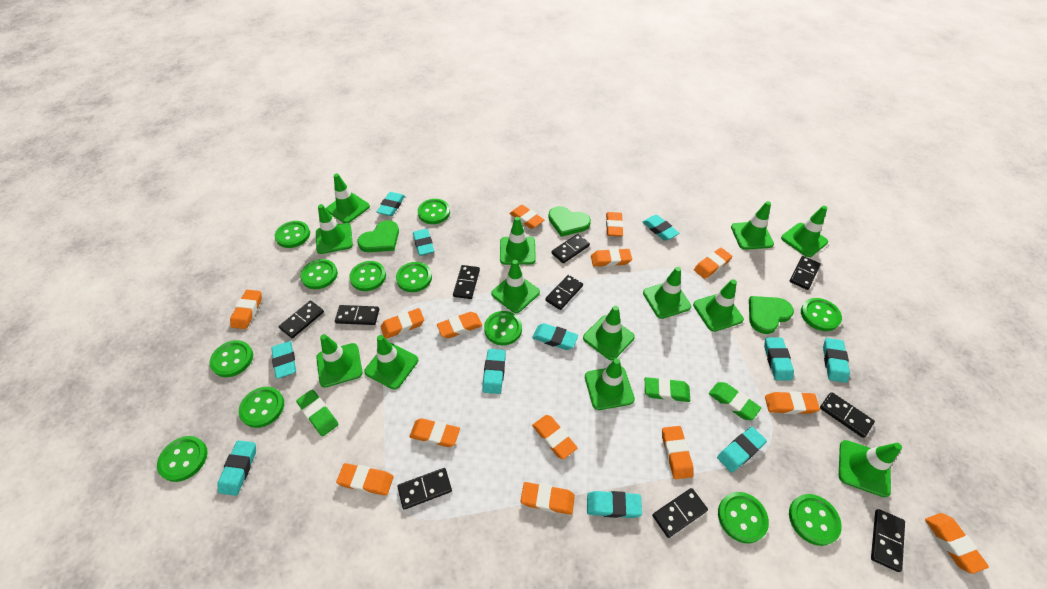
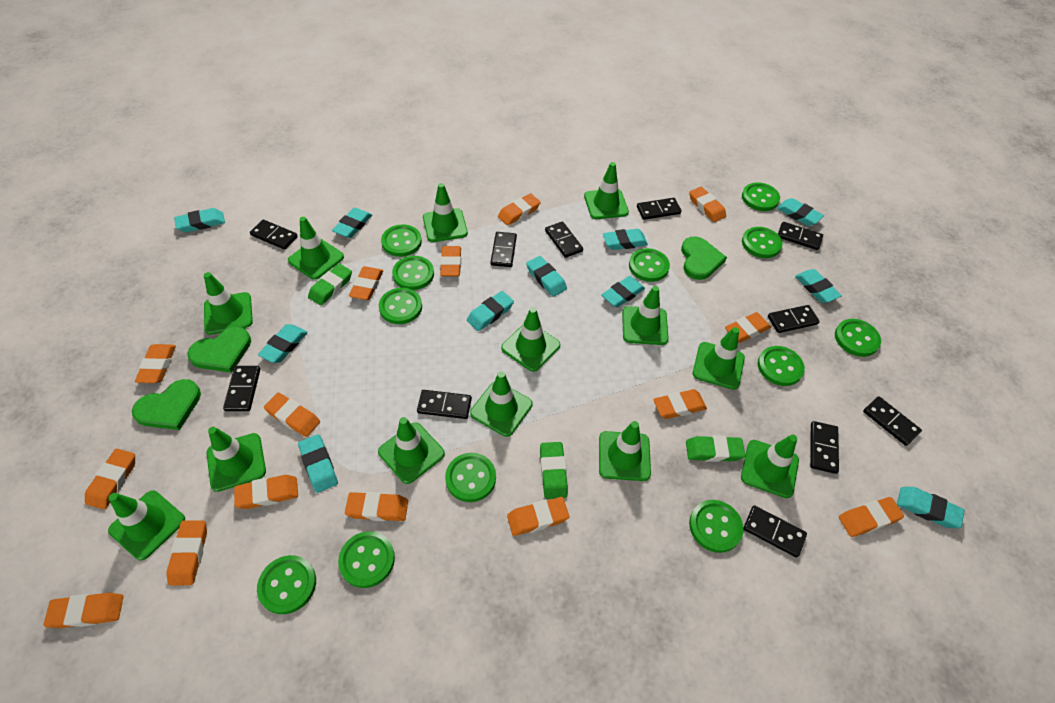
black domino: [279,300,324,338] [335,305,379,325] [397,468,452,510] [453,265,480,299] [545,275,583,310] [551,234,590,263] [652,488,708,538] [789,256,821,290] [820,392,875,438] [871,509,905,572] = 10 -> [223,366,260,411] [250,220,298,250] [417,390,472,419] [491,232,517,267] [545,222,583,258] [637,198,681,220] [743,505,807,558] [768,305,820,333] [778,222,823,250] [810,421,839,474] [863,396,922,446] = 11
orange eraser: [230,290,262,329] [336,463,394,496] [381,308,424,339] [409,418,460,447] [437,312,482,338] [509,205,544,229] [521,482,575,515] [532,415,578,459] [591,248,632,267] [606,212,623,236] [662,426,694,479] [694,248,732,279] [765,391,820,414] [925,513,989,574] = 14 -> [44,593,123,628] [85,449,135,509] [135,344,176,383] [166,520,207,586] [234,475,298,509] [264,393,320,437] [345,492,408,521] [349,266,383,300] [440,246,461,276] [498,193,541,226] [507,497,569,536] [653,389,707,419] [689,187,726,222] [725,312,771,343] [839,497,904,537] = 15

